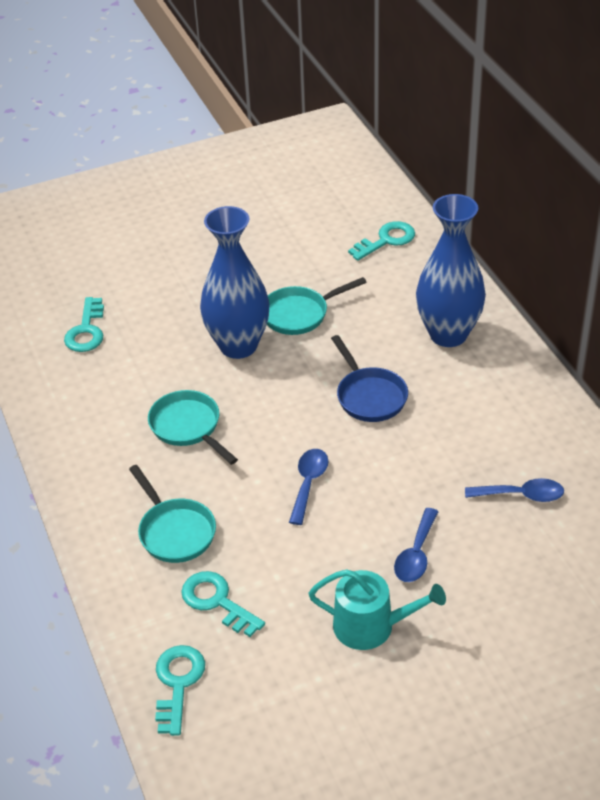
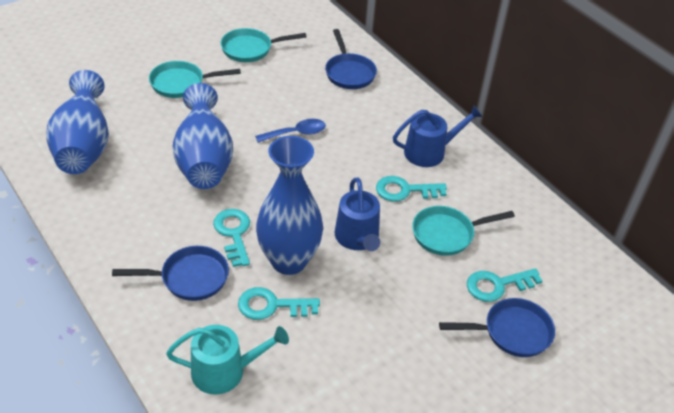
blue pan: [331,335,408,422] = 1 -> [112,246,229,301] [325,29,377,89] [439,298,555,357] = 3
blue spoon: [289,449,328,525] [394,508,439,582] [465,478,564,502] = 3 -> [255,119,326,143] = 1
blue vase: [200,206,270,359] [416,194,486,347] = 2 -> [46,70,109,174] [173,83,233,189] [256,136,323,275] = 3
blue watering can: none = 0 -> [335,178,380,251] [393,105,483,167] = 2

